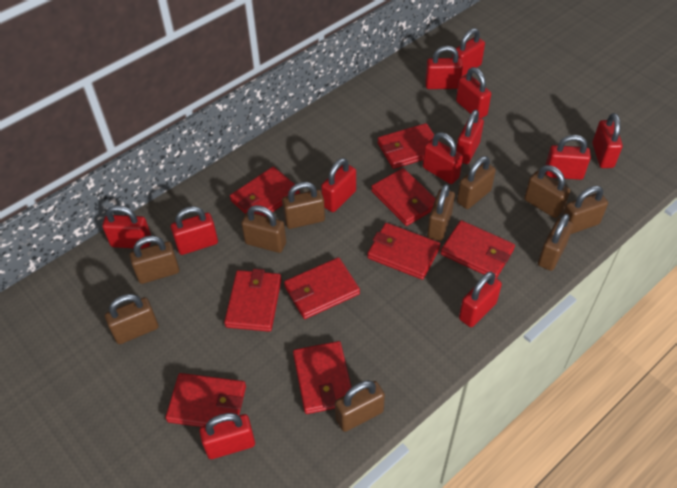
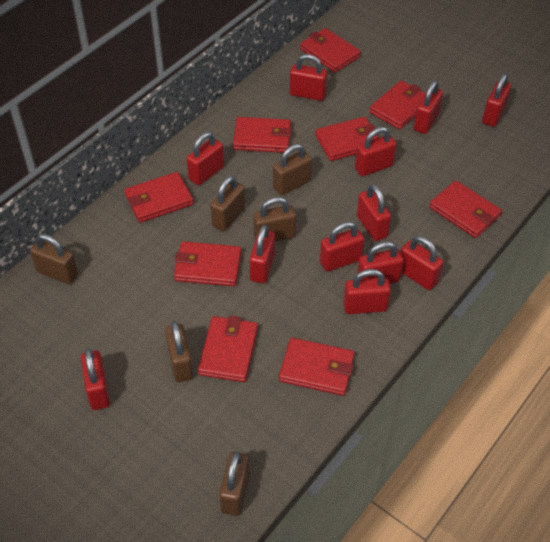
brown padlock: [105,294,158,344] [129,236,179,284] [241,205,286,253] [282,182,325,229] [335,380,385,432] [427,184,455,241] [457,156,496,209] [524,165,570,218] [538,214,574,271] [562,186,608,234] = 10 -> [30,234,78,285] [165,321,193,382] [211,176,245,232] [219,452,250,516] [253,197,296,242] [273,144,312,195] = 6

